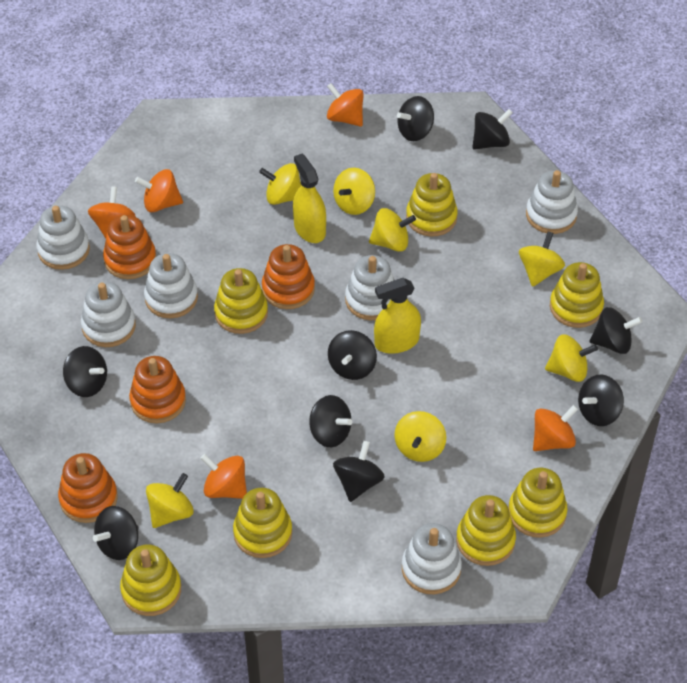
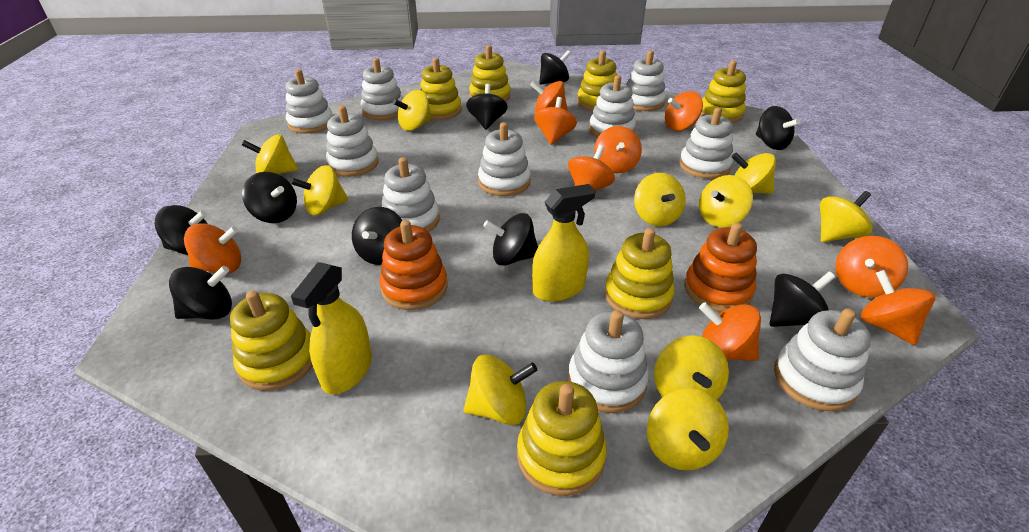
orange spinning top: [88,186,135,238] [135,169,183,212] [200,454,247,499] [327,83,364,127] [533,405,578,451] = 5 -> [184,223,241,274] [530,81,568,112] [534,97,577,145] [568,145,615,191] [594,126,642,173] [665,91,703,131] [699,302,761,361] [835,236,908,297] [861,270,935,345] = 9
orange stacking toy: [58,453,118,523] [103,215,156,279] [129,356,186,423] [262,244,315,309] = 4 -> [380,220,448,310] [684,222,757,312] = 2
white stacking toy: [36,205,90,270] [81,281,136,347] [144,253,198,318] [345,255,395,320] [402,523,462,594] [526,170,578,234] = 6 -> [286,69,333,134] [326,106,379,177] [361,58,403,120] [382,157,440,232] [478,122,531,196] [568,310,649,413] [589,75,636,137] [627,51,666,111] [679,108,733,179] [774,309,871,411] = 10
yellow spinning top: [146,473,194,528] [259,163,302,205] [333,168,375,215] [369,208,416,252] [394,411,446,462] [519,231,565,287] [545,334,598,382] = 7 -> [242,134,298,174] [290,165,348,215] [393,90,432,131] [464,355,537,425] [634,173,685,226] [647,388,729,470] [654,335,729,400] [699,175,753,228] [731,153,776,194] [820,191,872,242] = 10

